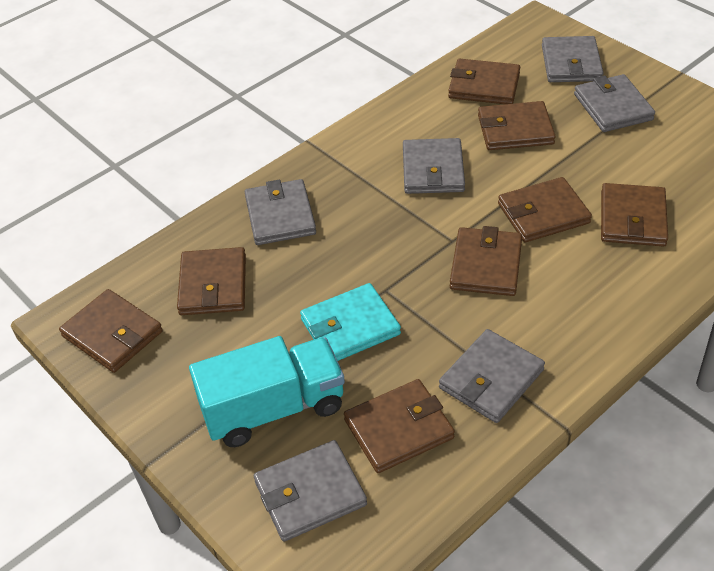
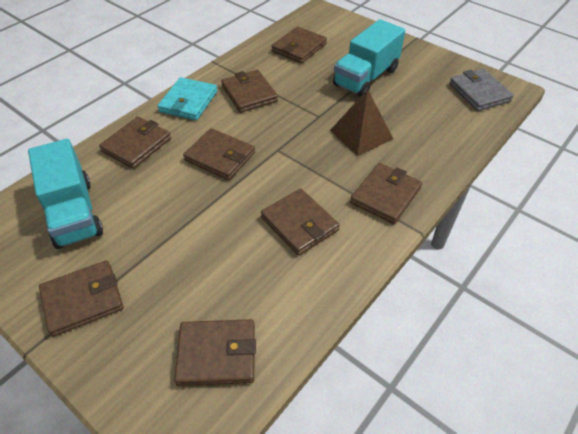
brown pyramid: none = 0 -> [330,89,393,156] = 1
grey wallet: [245,179,316,245] [254,440,367,541] [403,138,465,194] [439,329,545,423] [542,36,603,82] [574,74,655,132] = 6 -> [449,69,514,111] = 1
turquoise truck: [189,336,345,447] = 1 -> [28,139,103,249] [333,19,405,97] = 2

